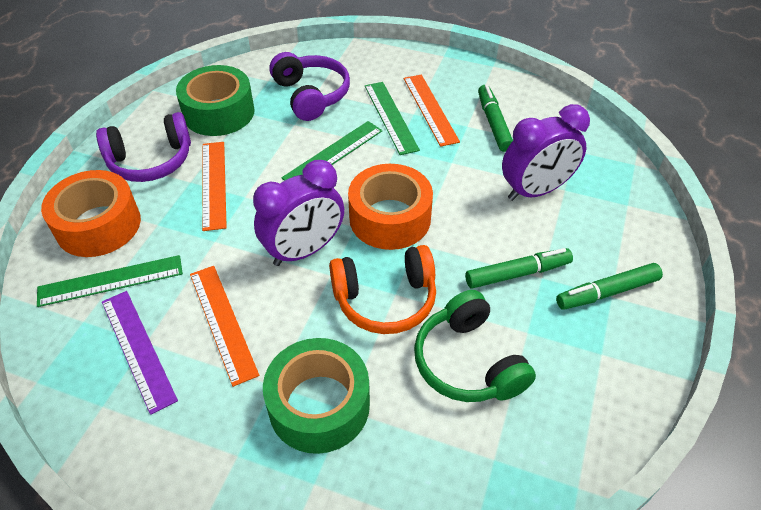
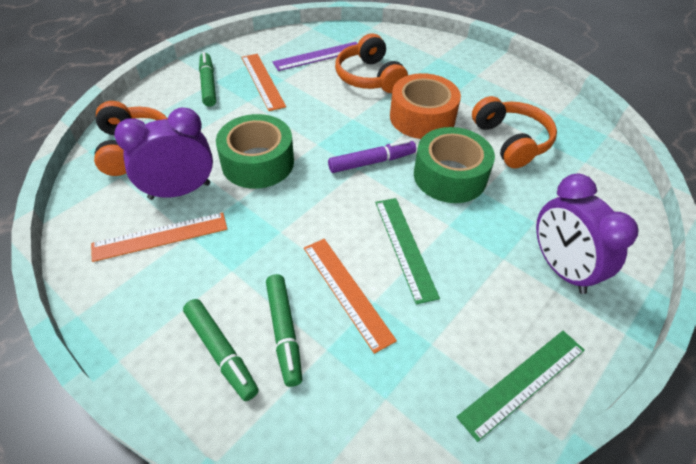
green headphones: [414,290,536,402] = 1 -> none = 0
green ruler: [37,255,183,307] [281,121,383,181] [365,82,420,155] = 3 -> [375,198,440,304] [457,331,585,442] = 2
orange headphones: [329,245,436,334] = 1 -> [94,101,168,176] [335,33,408,93] [472,96,557,168] = 3
orange tape: [41,170,141,257] [348,164,433,250] = 2 -> [390,73,461,139] = 1
purple headphones: [96,112,191,182] [269,52,350,121] = 2 -> none = 0
purple marker: none = 0 -> [328,140,416,173] = 1

